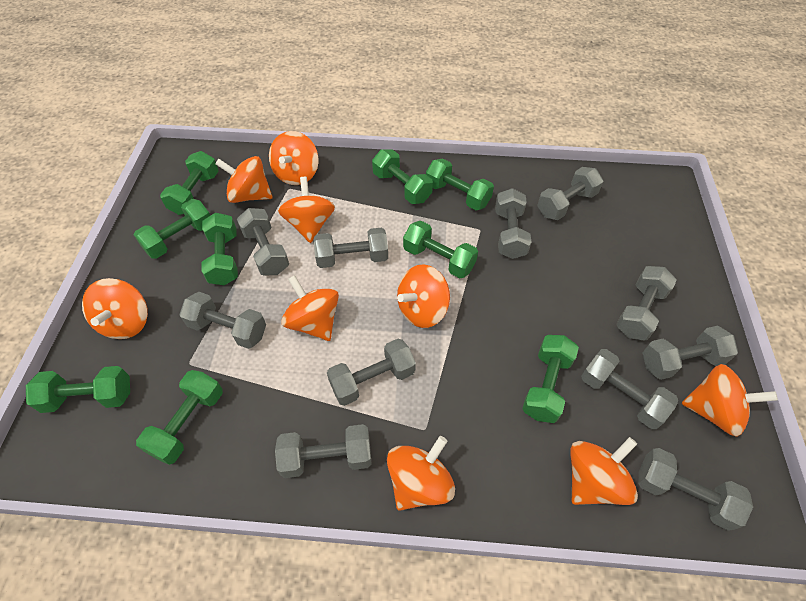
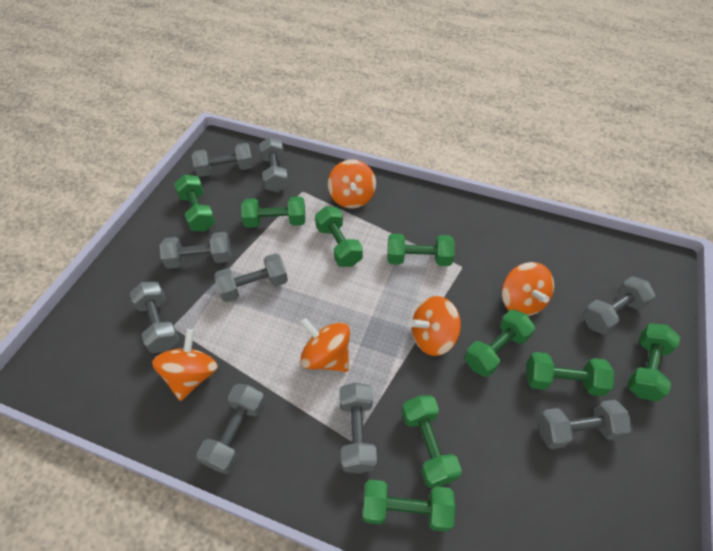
grey dumbbell: [179,292,266,349] [237,208,289,275] [275,424,371,478] [314,228,388,268] [327,339,416,406] [495,188,531,259] [537,167,603,220] [581,349,678,429] [616,266,677,341] [638,448,753,531] [643,326,738,380] = 11 -> [129,282,180,353] [159,232,232,269] [192,143,253,177] [196,384,266,474] [214,253,288,302] [259,137,289,192] [339,382,377,473] [538,400,632,449] [582,276,655,335] = 9
orange spinning top: [82,278,148,339] [215,156,272,203] [269,131,318,185] [278,177,335,243] [281,275,339,341] [387,436,455,511] [397,264,450,328] [570,437,638,505] [682,364,778,437] = 9 -> [152,329,218,401] [300,318,350,372] [328,159,376,209] [410,296,461,356] [502,262,554,316] = 5

